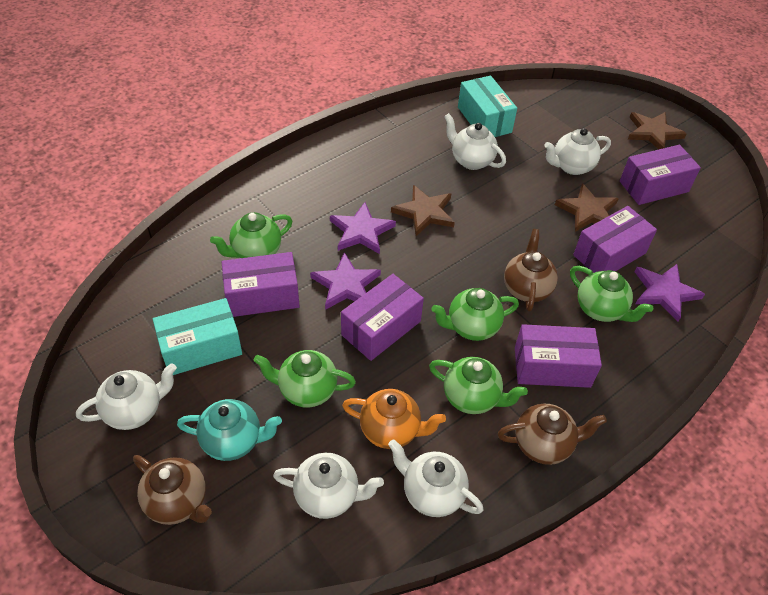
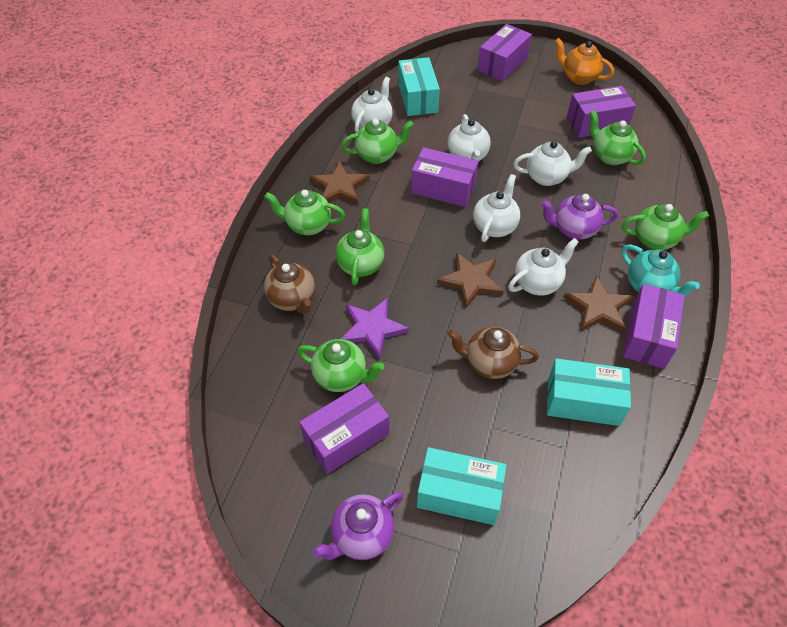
brown teapot: [133,455,212,525] [498,404,607,465] [504,229,558,311] = 3 -> [264,255,315,314] [448,327,539,379] = 2
green teapot: [210,212,292,258] [254,350,356,408] [429,357,528,414] [431,288,519,341] [570,266,653,322] = 5 -> [264,190,345,235] [297,339,384,392] [336,208,384,285] [341,119,414,164] [589,110,646,165] [622,203,709,250] = 6
purple star: [310,252,381,310] [330,202,396,254] [634,264,705,322] = 3 -> [341,298,409,359] = 1
purple teapot: none = 0 -> [313,492,404,560] [541,193,618,240] = 2
turquoise box: [153,298,242,375] [458,76,517,137] = 2 -> [398,57,440,116] [417,447,506,525] [547,358,631,426] = 3

